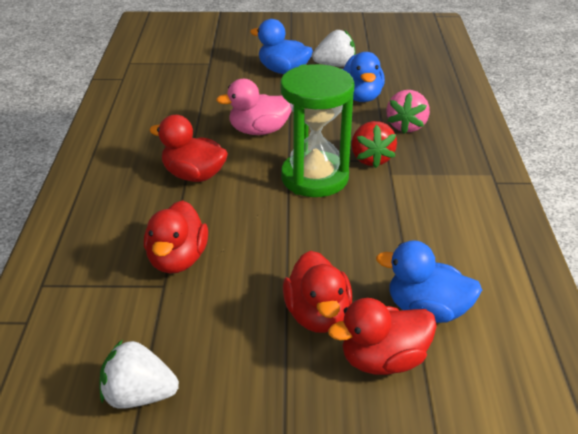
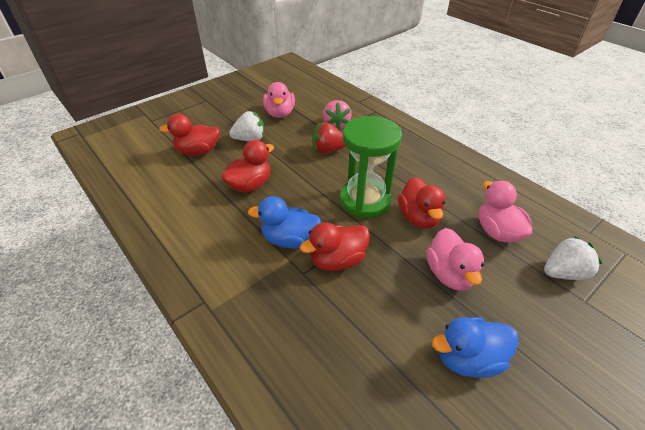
blue duck: [250,19,313,74] [343,52,385,102] [376,240,482,323] = 3 -> [248,196,321,248] [432,317,519,378] = 2
pink duck: [216,79,292,135] = 1 -> [263,82,295,118] [427,228,484,291] [479,181,532,242] = 3

